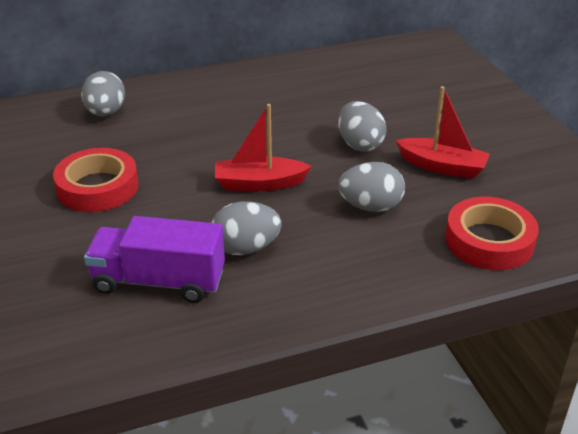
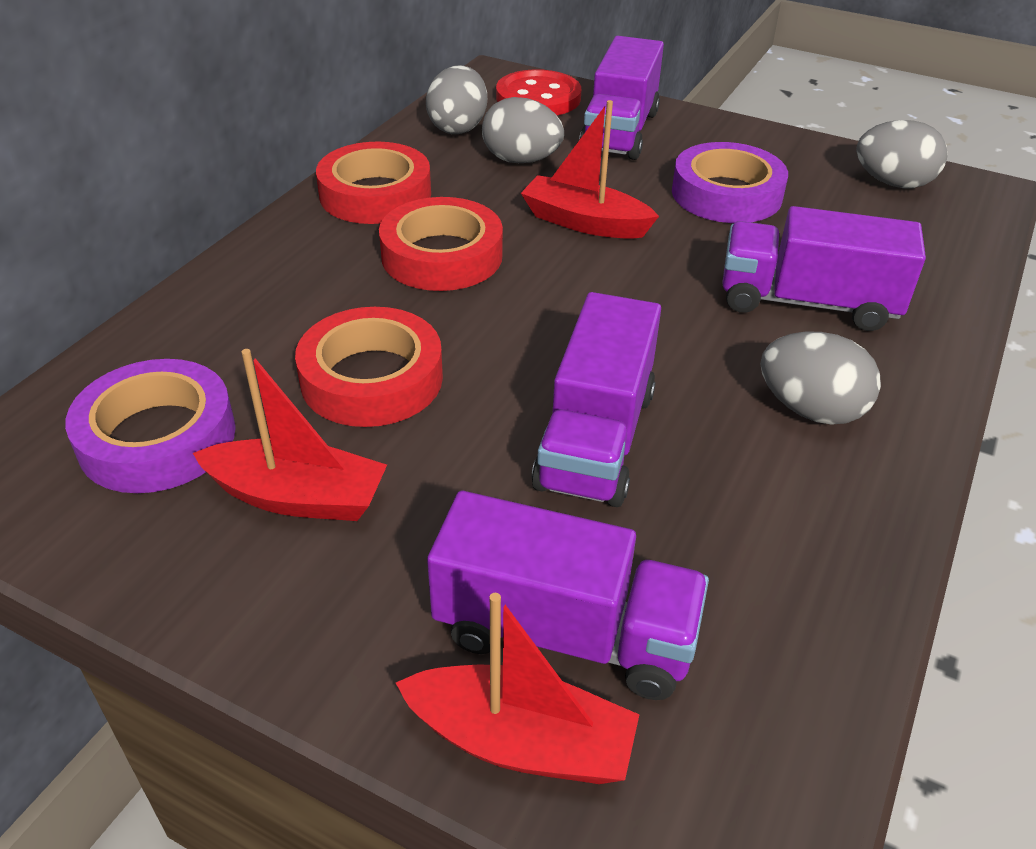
purple tape: none = 0 -> [65,359,236,493] [672,142,788,223] = 2
purple truck: [84,216,225,303] = 1 -> [427,491,709,700] [531,292,661,507] [579,36,664,160] [722,206,926,331] = 4
red boat: [215,104,312,191] [396,86,490,179] = 2 -> [193,349,387,521] [396,593,640,784] [521,100,659,239] = 3
red button: none = 0 -> [496,69,581,115] = 1
red tape: [53,148,138,212] [445,197,539,270] = 2 -> [295,307,443,427] [316,141,431,224] [379,197,503,291] = 3

